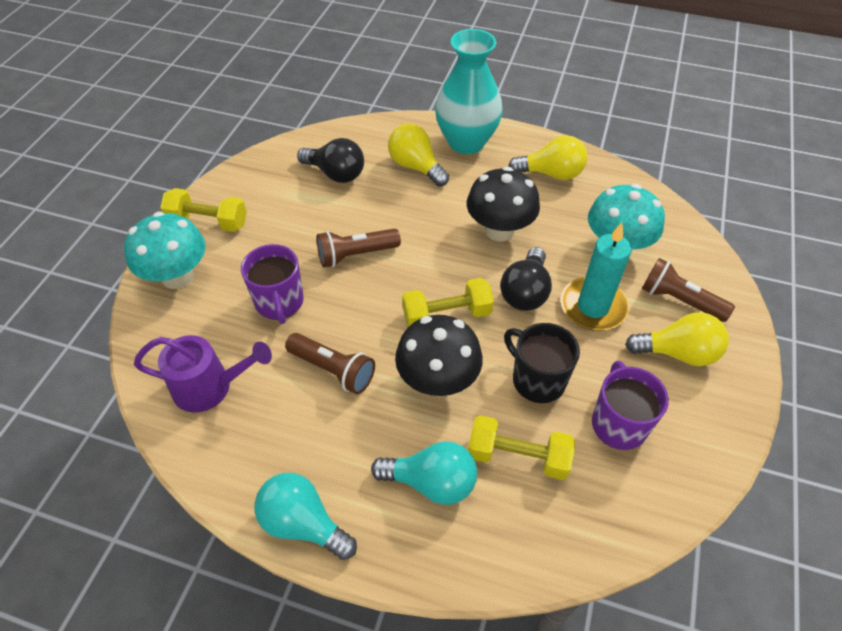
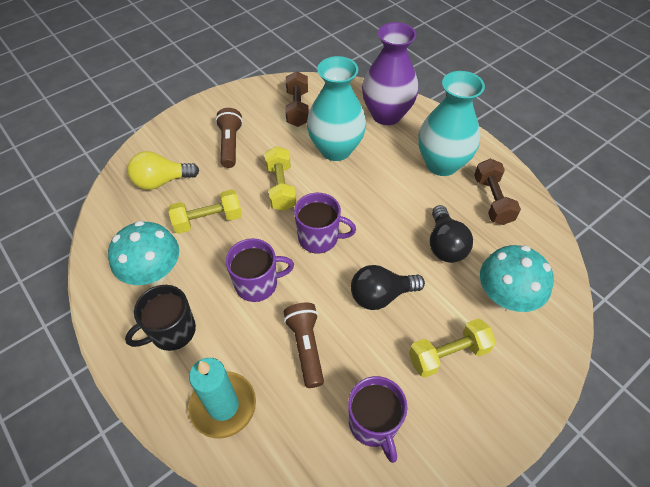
black mushroom: [395,315,483,396] [467,167,540,241] = 2 -> none = 0
brown dumbbell: none = 0 -> [286,71,309,127] [474,159,521,225] = 2
brown flashlight: [285,333,375,394] [316,228,401,267] [641,258,735,322] = 3 -> [215,108,243,168] [284,303,324,388] = 2
purple mug: [241,244,304,324] [592,361,669,450] = 2 -> [226,238,294,302] [294,193,356,254] [348,376,408,463] = 3
purple vase: none = 0 -> [362,22,418,125] = 1
purple watering can: [134,335,272,413] = 1 -> none = 0
turquoise light bulb: [254,473,357,560] [371,441,477,505] = 2 -> none = 0
turquoise vase: [435,29,503,154] = 1 -> [307,56,366,161] [418,71,485,176] = 2
yellow light bulb: [388,124,449,186] [508,135,587,180] [625,312,729,366] = 3 -> [127,151,199,190] = 1

